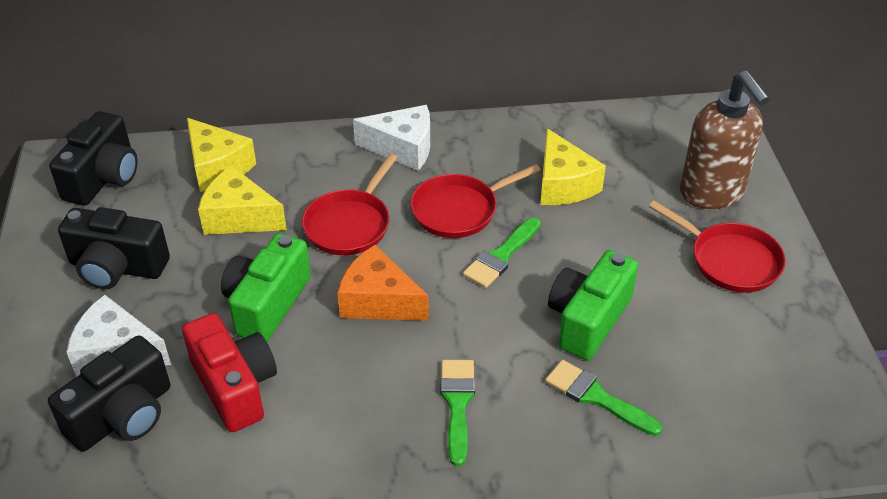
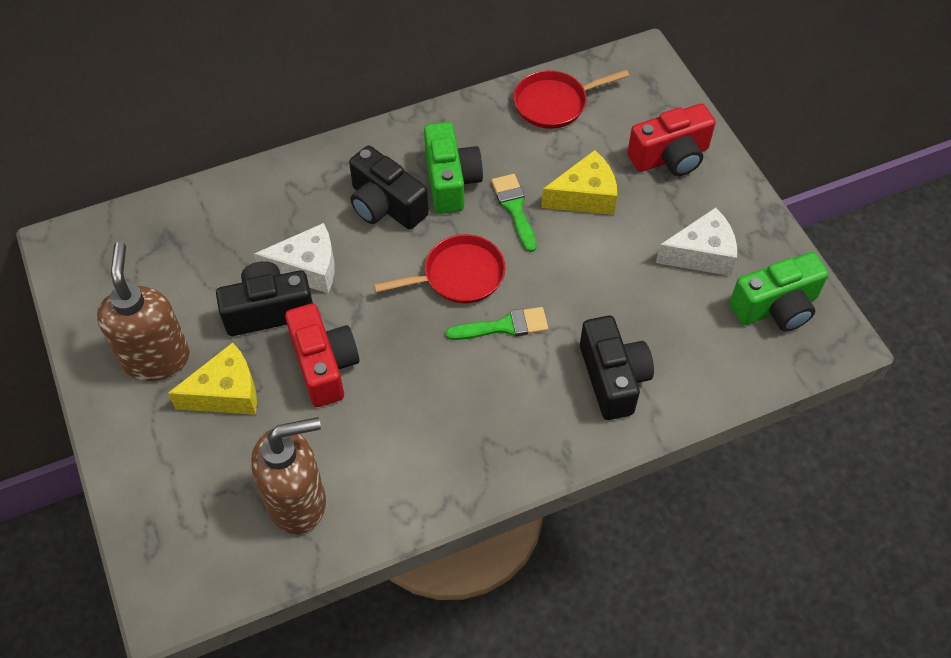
brown soap dispenser: [680,71,770,209] = 1 -> [97,242,190,381] [251,417,326,534] = 2
green brush: [441,360,475,466] [463,217,541,288] [545,360,663,436] = 3 -> [446,307,548,340] [491,174,537,252] = 2
orange cheese: [337,245,429,321] = 1 -> none = 0
red camera: [182,313,277,432] = 1 -> [285,304,360,407] [627,104,716,176] = 2
red pan: [302,154,398,255] [410,164,541,238] [649,201,786,293] = 3 -> [374,234,506,304] [514,70,629,129] = 2
yellow cheese: [187,118,256,192] [198,166,287,235] [540,128,606,205] = 3 -> [168,342,257,415] [541,150,617,215] = 2

